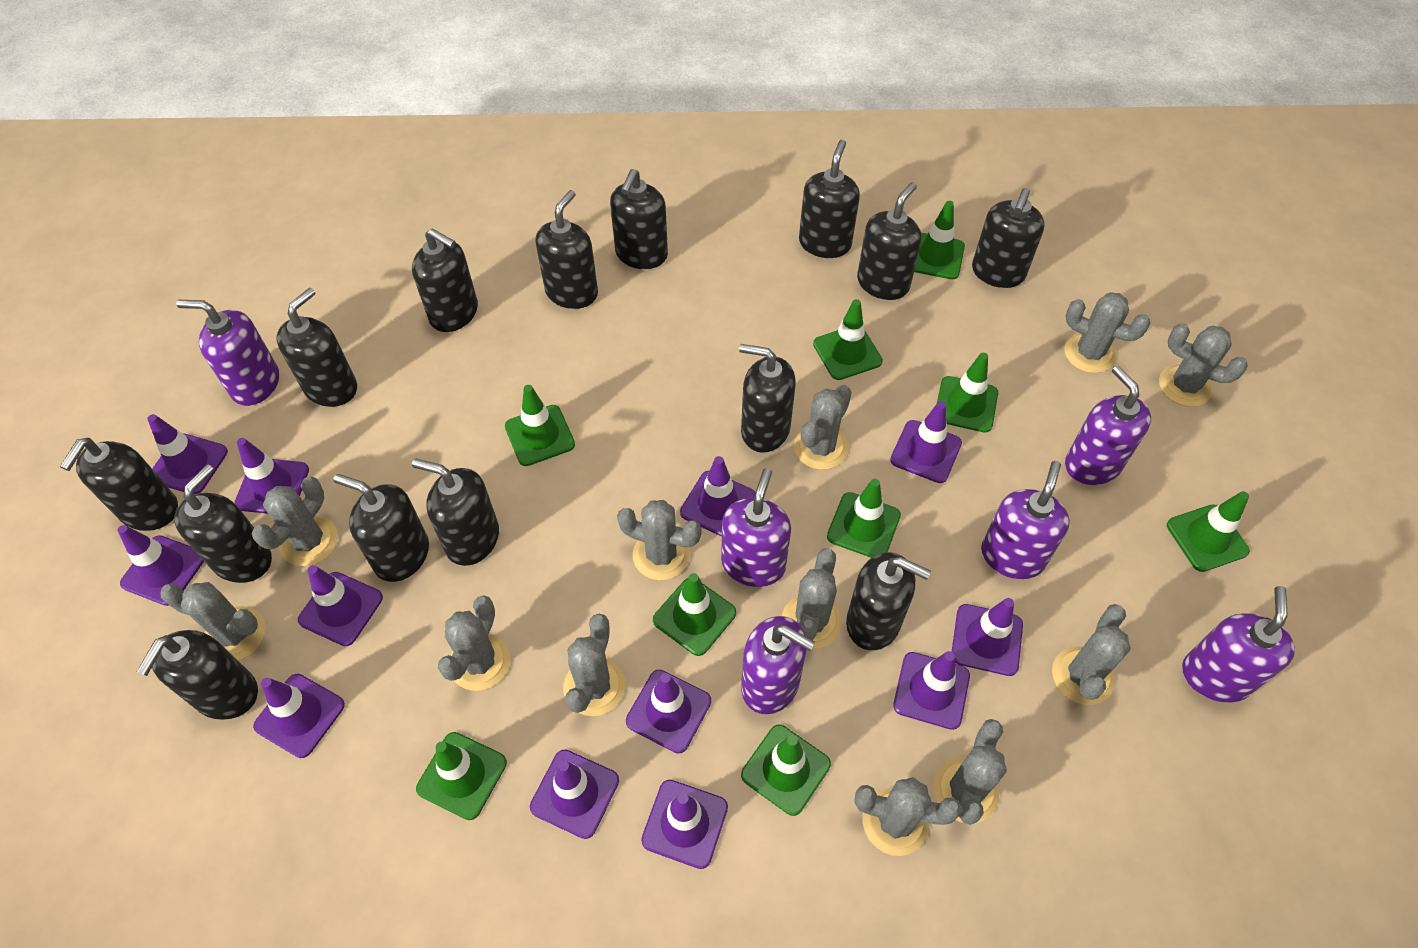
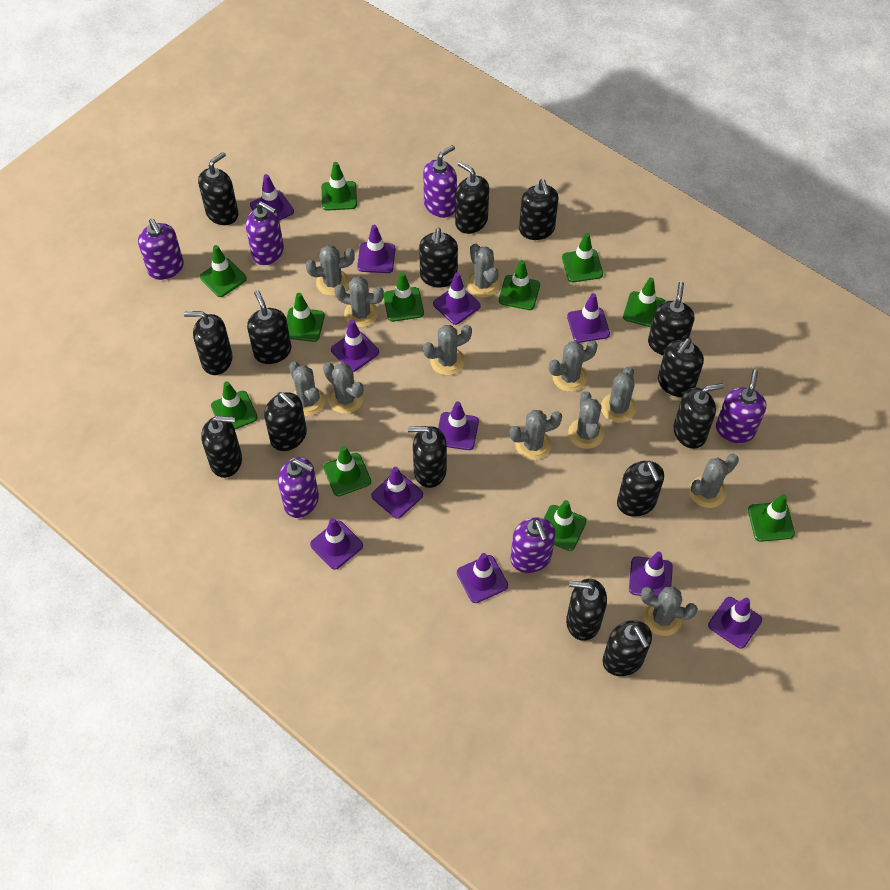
black soap dispenser: [60,438,178,531] [137,630,258,720] [174,464,272,583] [276,288,357,407] [333,474,429,582] [412,229,478,332] [412,459,499,566] [535,190,598,309] [610,169,668,269] [739,344,796,453] [799,140,860,258] [846,552,931,650] [857,182,922,300] [972,188,1045,288] = 14 -> [184,311,233,375] [198,152,239,225] [201,416,242,478] [247,290,291,364] [264,392,307,451] [408,426,447,488] [419,228,458,288] [455,161,489,234] [519,179,559,240] [566,579,607,641] [603,620,652,676] [617,461,664,517] [648,282,694,355] [658,338,704,397] [673,383,724,449] = 15
green traffic cone: [416,732,507,820] [505,385,575,466] [653,573,736,656] [741,725,831,816] [813,299,883,380] [827,479,901,558] [914,201,965,279] [937,353,998,433] [1167,491,1250,572] = 9 -> [200,245,247,297] [211,381,258,429] [286,293,325,342] [321,162,357,211] [323,446,371,496] [384,272,424,322] [499,260,540,310] [544,500,586,551] [562,233,603,282] [623,278,665,327] [748,494,795,542] = 11
purple traffic cone: [118,525,204,606] [147,414,228,494] [235,438,309,514] [253,674,345,758] [298,565,383,646] [530,750,619,839] [626,670,711,753] [641,780,728,869] [680,456,756,537] [890,401,962,483] [893,651,970,730] [952,598,1023,676] = 12 -> [250,174,294,221] [310,518,363,570] [331,319,379,372] [357,225,395,273] [371,467,423,519] [433,272,481,325] [438,401,479,450] [457,553,508,603] [567,293,610,343] [629,552,673,596] [708,597,762,649] = 11

